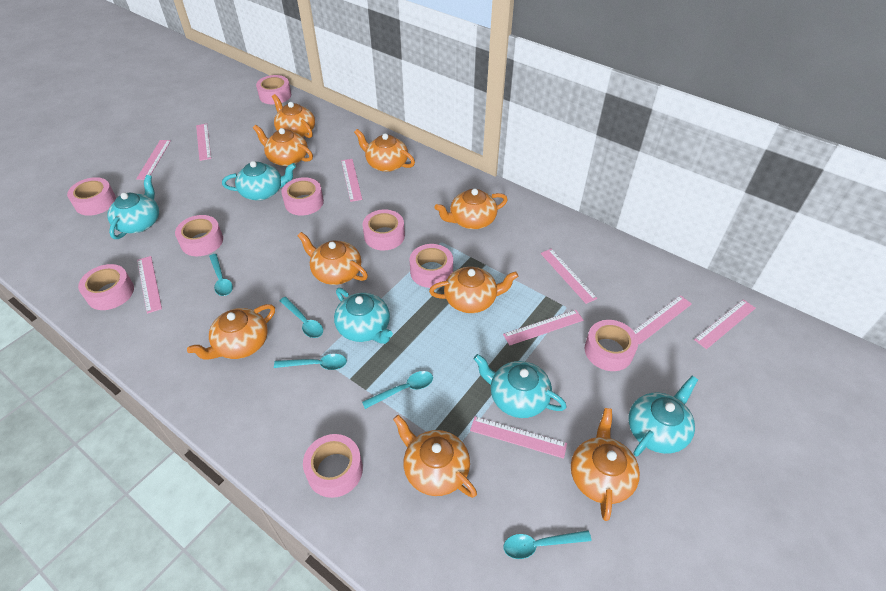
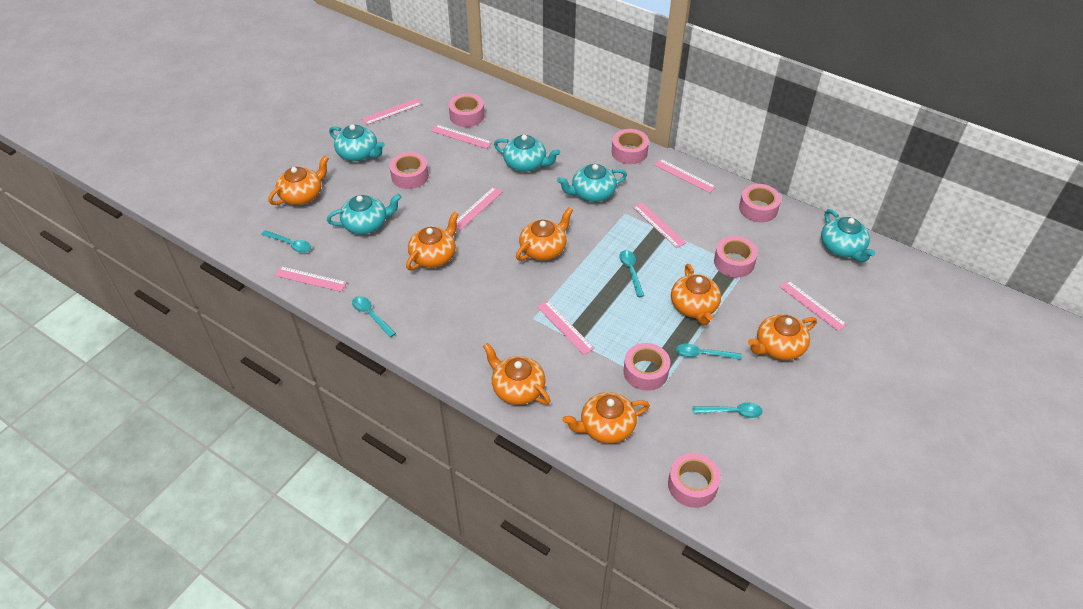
orange teapot: [187,304,275,360] [253,125,313,166] [272,94,315,138] [297,232,368,285] [354,129,415,172] [393,414,477,498] [429,267,518,313] [435,189,508,229] [571,408,640,521] = 9 -> [268,156,329,205] [406,212,459,270] [483,343,551,405] [516,207,573,261] [563,392,650,444] [671,264,721,325] [748,314,817,360] = 7
pink ruler: [136,140,171,180] [137,256,162,314] [196,124,211,161] [341,159,362,202] [470,416,567,459] [503,310,583,346] [540,249,597,304] [634,295,692,345] [694,299,756,349] = 9 -> [274,266,347,292] [362,98,422,125] [431,125,492,149] [456,187,503,230] [537,300,595,355] [633,203,686,248] [654,159,716,193] [779,280,847,332] = 8
pink tape: [67,177,116,216] [78,264,134,310] [175,215,223,256] [256,75,291,104] [281,177,324,216] [303,434,363,498] [362,209,405,250] [410,244,453,288] [584,320,638,371] = 9 -> [389,152,429,189] [449,93,484,127] [612,129,649,164] [623,343,670,391] [668,453,721,508] [714,236,758,278] [739,184,781,222] = 7

